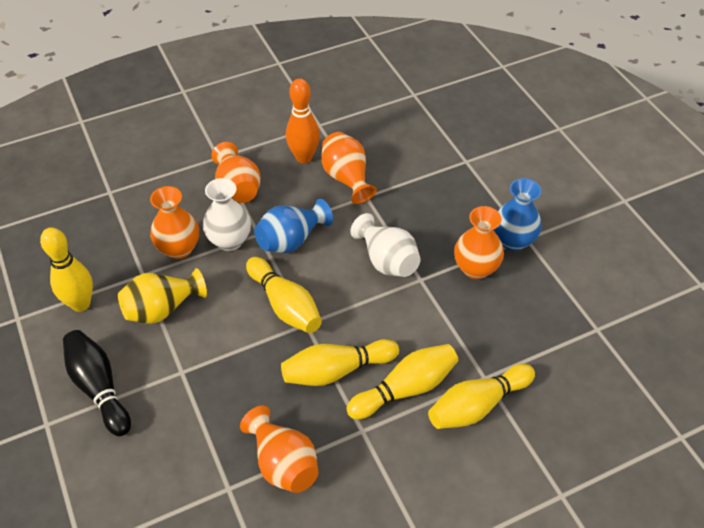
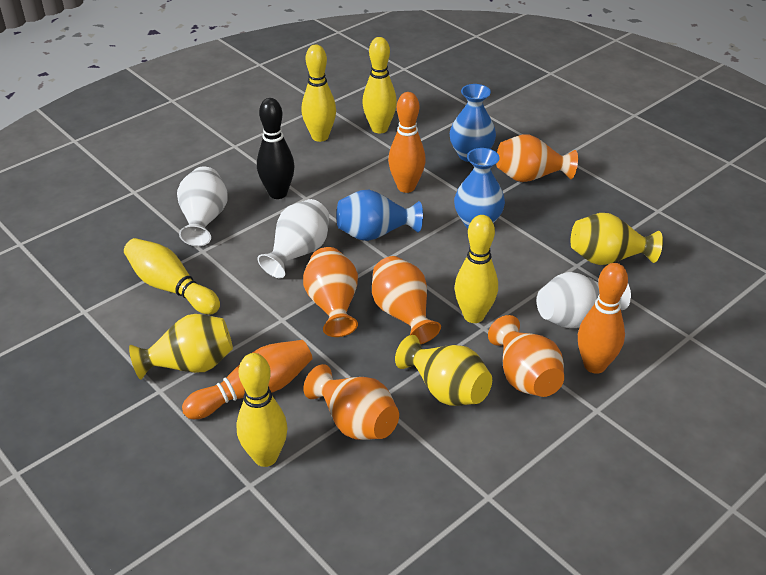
blue vase: [254,199,333,253] [494,178,542,251] = 2 -> [336,189,423,241] [450,84,496,162] [454,148,505,228] = 3
orange bowling pin: [286,78,320,164] = 1 -> [182,340,313,419] [388,92,426,193] [578,263,628,374] = 3
white vase: [203,178,251,251] [350,213,421,277] = 2 -> [177,167,228,246] [257,199,329,278] [537,272,631,328] = 3
yellow vase: [118,268,207,324] = 1 -> [129,314,233,380] [395,335,492,406] [571,213,663,265] = 3

